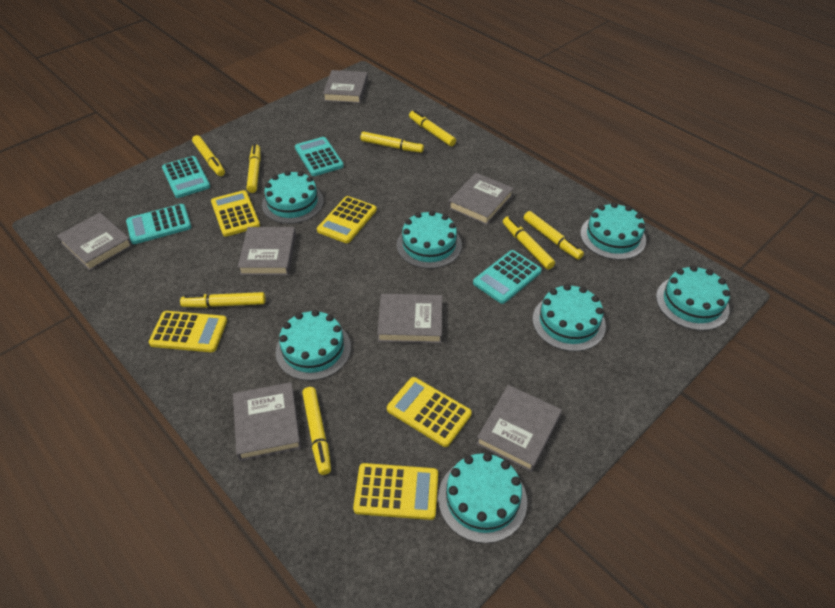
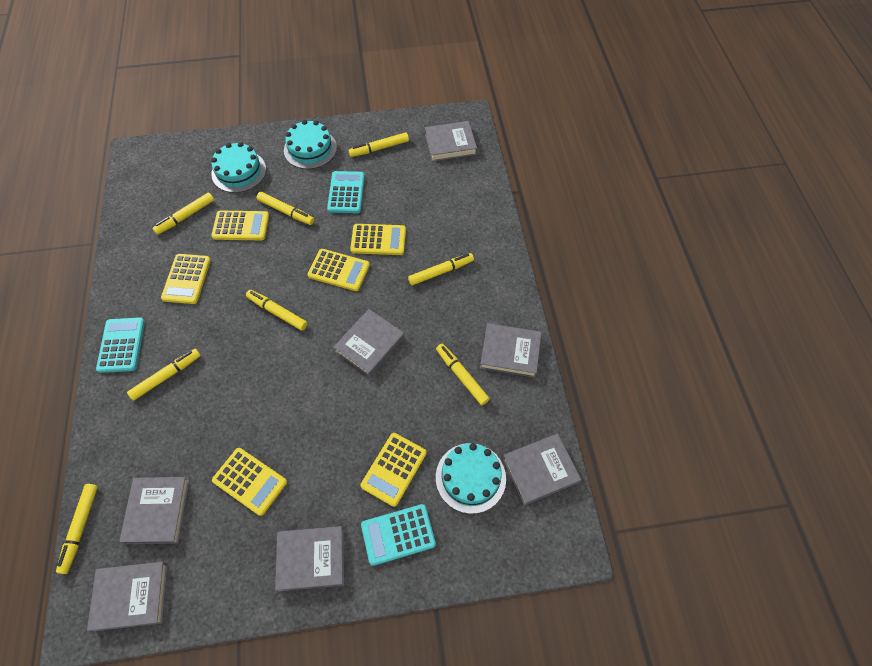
turquoise cake: [262,170,324,224] [276,310,351,381] [397,210,462,269] [438,453,527,543] [532,284,606,352] [580,202,646,260] [656,265,730,331] = 7 -> [211,142,266,193] [284,120,337,169] [436,443,506,514] = 3
turquoise calculator: [126,204,191,244] [162,156,210,198] [295,137,344,176] [473,250,542,304] = 4 -> [96,317,145,373] [327,171,365,213] [361,504,436,566] = 3
yellow calculator: [149,311,227,352] [211,190,260,237] [317,196,377,243] [353,463,438,520] [387,377,472,447] = 5 -> [161,254,211,304] [211,211,269,240] [212,448,287,516] [307,249,370,291] [350,224,406,255] [360,433,427,507] = 6

